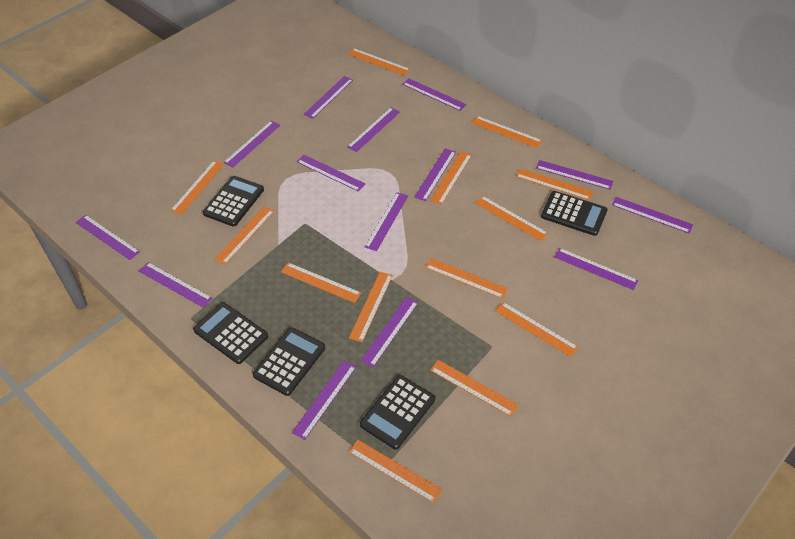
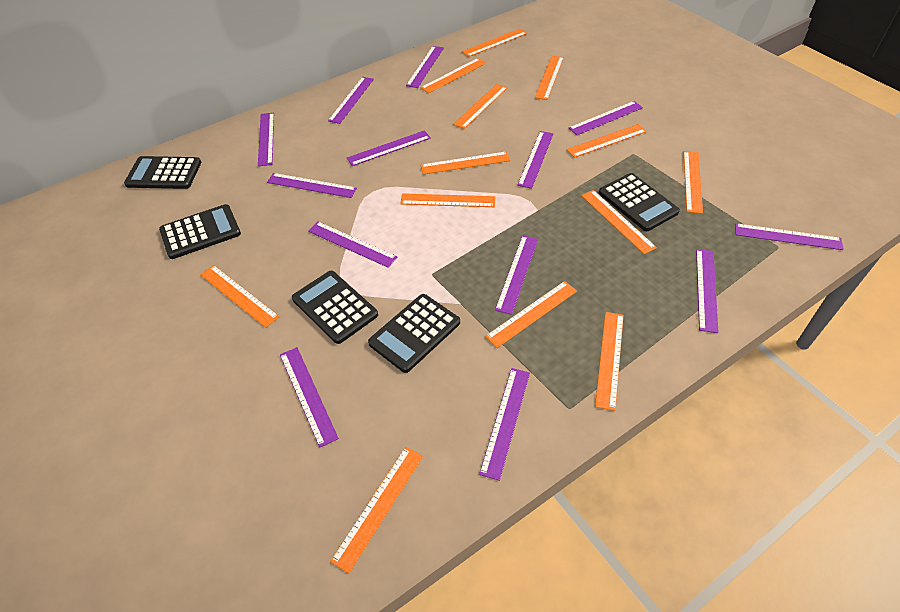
purple ruler: [76,215,140,260] [139,262,212,308] [223,121,280,168] [292,361,356,440] [296,155,365,192] [303,76,353,119] [347,107,400,152] [361,297,418,367] [365,192,408,251] [402,78,467,111] [414,148,456,201] [536,160,613,190] [554,248,638,290] [612,197,693,233] = 14 -> [258,113,274,166] [267,173,357,198] [280,347,339,448] [308,222,397,268] [328,77,374,124] [347,130,431,166] [406,46,444,88] [479,368,530,481] [495,235,538,315] [518,131,554,189] [569,101,643,135] [696,249,719,333] [735,223,844,250] = 13

